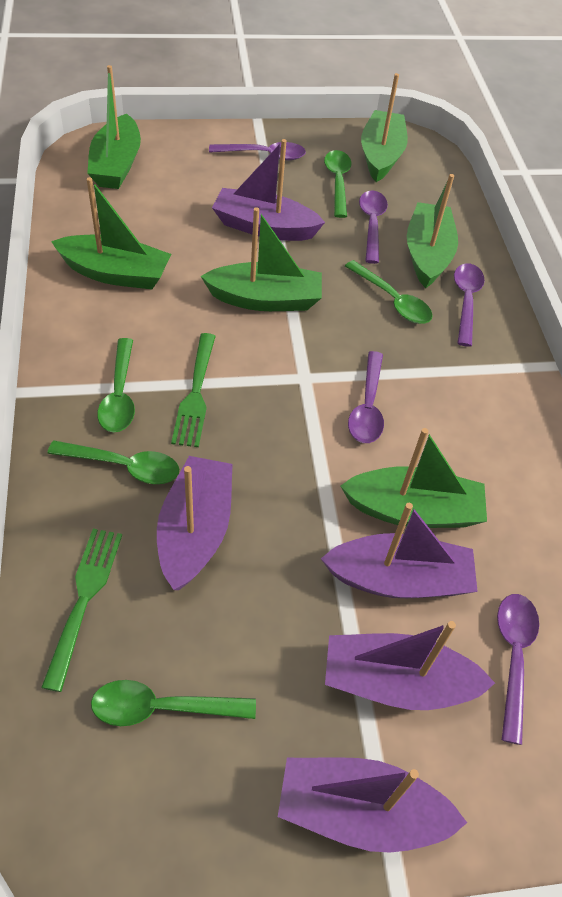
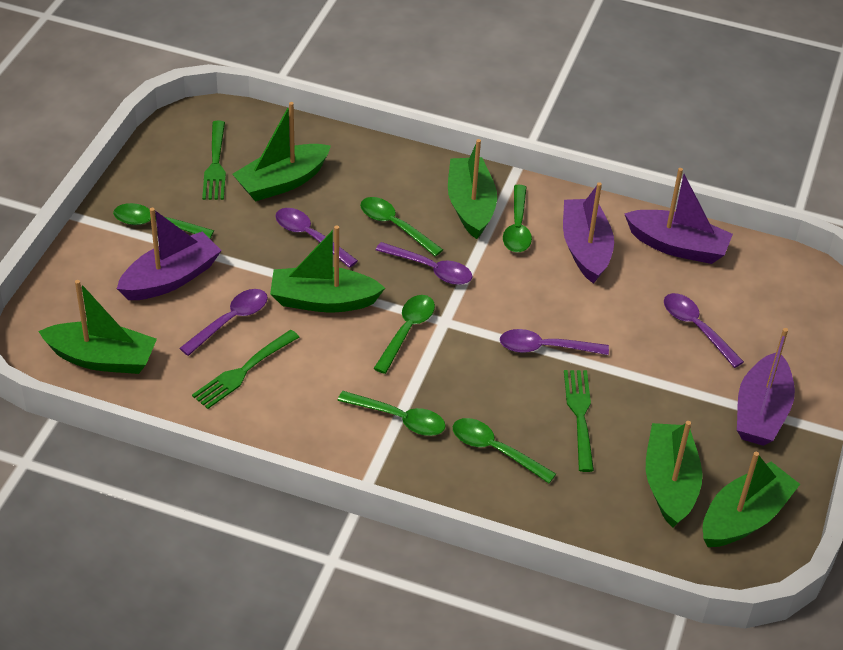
green fork: [41,528,122,692] [171,333,216,447] = 2 -> [192,330,299,409] [202,121,226,200] [564,370,594,472] = 3
green spoon: [47,440,179,484] [91,680,256,726] [97,338,135,432] [324,150,351,218] [345,260,433,324] = 5 -> [113,203,214,239] [337,391,446,436] [360,197,443,256] [373,295,435,374] [453,418,556,483] [503,185,532,252] = 6
purple boat: [157,456,233,590] [212,139,325,241] [278,757,467,853] [321,503,478,598] [325,621,495,710] = 5 -> [117,208,222,300] [563,182,614,284] [624,168,733,264] [737,328,795,446] = 4

